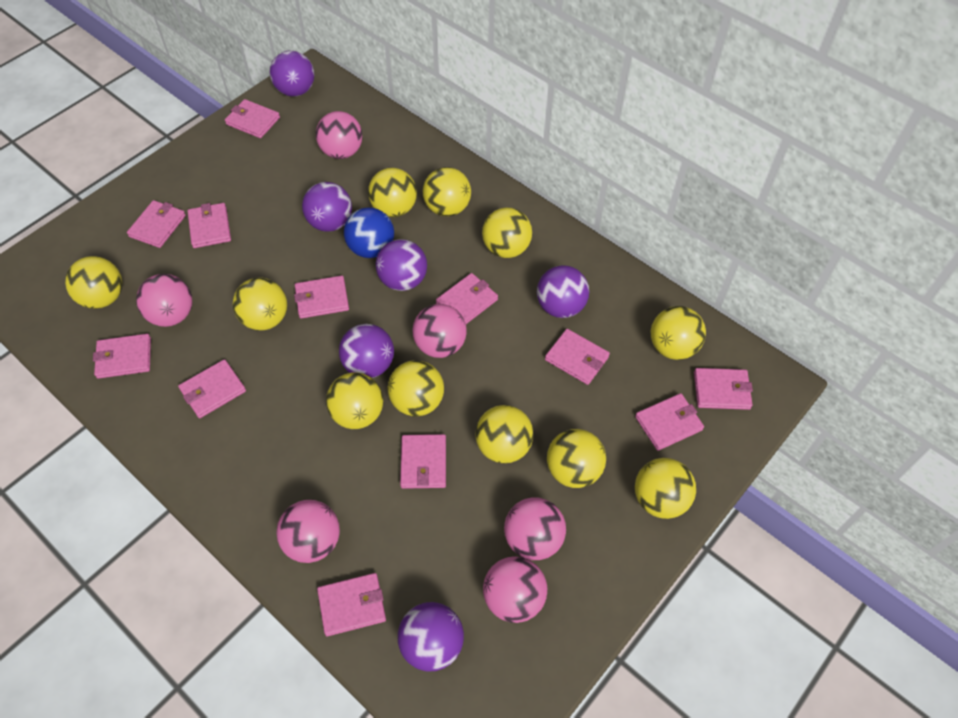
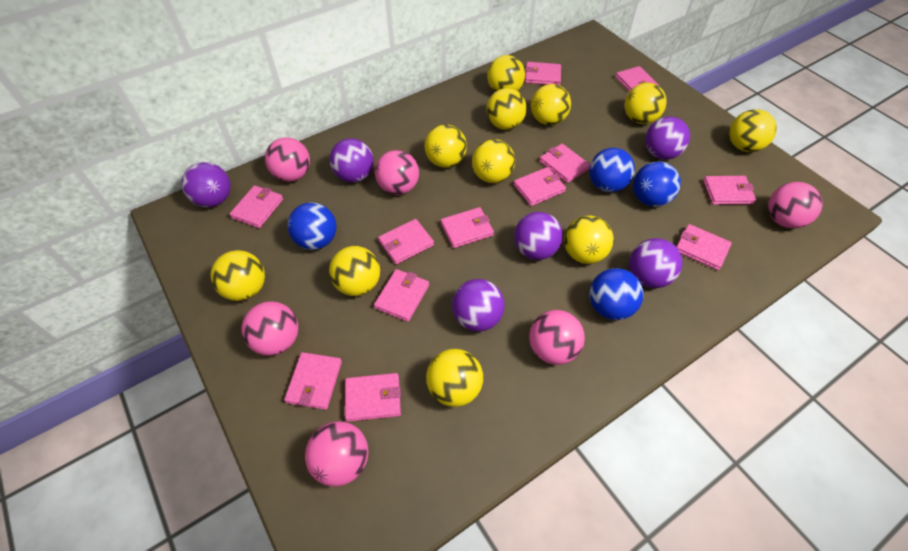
blue ball: [344,207,394,258] = 1 -> [287,202,336,250] [589,148,635,192] [589,268,643,320] [633,161,681,207] = 4

